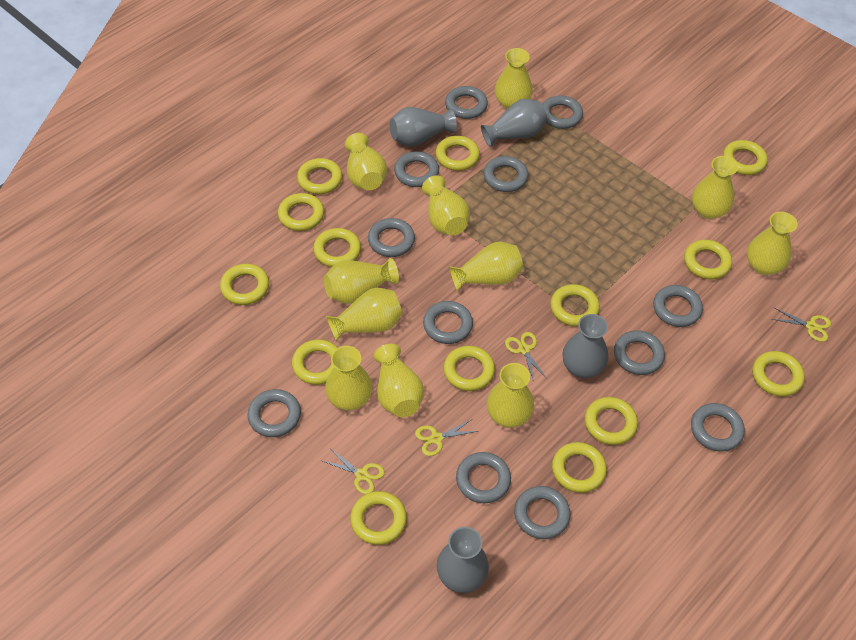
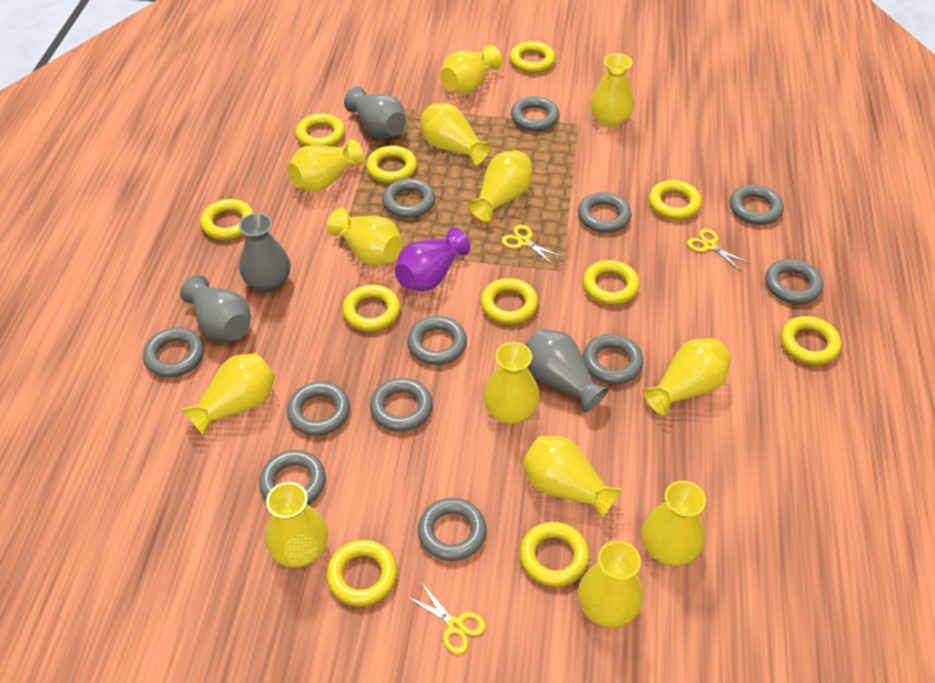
purple vase: none = 0 -> [395,228,470,291] = 1
yellow ring: [220,264,269,305] [278,193,324,231] [292,339,338,385] [297,158,342,194] [313,228,361,267] [350,491,407,545] [435,136,480,171] [443,346,495,391] [550,284,600,327] [552,442,607,493] [585,397,638,445] [684,240,732,280] [723,140,768,175] [752,351,805,397] = 14 -> [200,199,254,240] [295,113,345,146] [326,540,397,607] [342,285,400,332] [366,146,417,183] [481,278,538,325] [510,41,556,73] [520,522,589,587] [583,260,640,305] [649,180,702,220] [780,316,842,365] = 11
yellow scissors: [323,449,385,494] [415,419,478,456] [505,332,547,382] [772,308,831,342] = 4 -> [408,584,486,654] [501,225,562,266] [687,228,750,271] = 3
yellow vase: [324,258,399,304] [325,346,372,410] [326,288,403,341] [345,133,387,190] [374,344,424,417] [422,175,470,235] [449,242,523,291] [487,363,534,428] [495,48,533,109] [692,156,738,219] [747,212,798,275] = 11 -> [181,353,275,435] [265,482,328,567] [287,139,364,192] [327,208,403,266] [420,104,491,166] [440,45,502,94] [468,150,532,222] [483,342,540,424] [522,436,622,519] [578,541,643,627] [591,53,634,128] [642,481,706,566] [643,338,731,416] = 13

